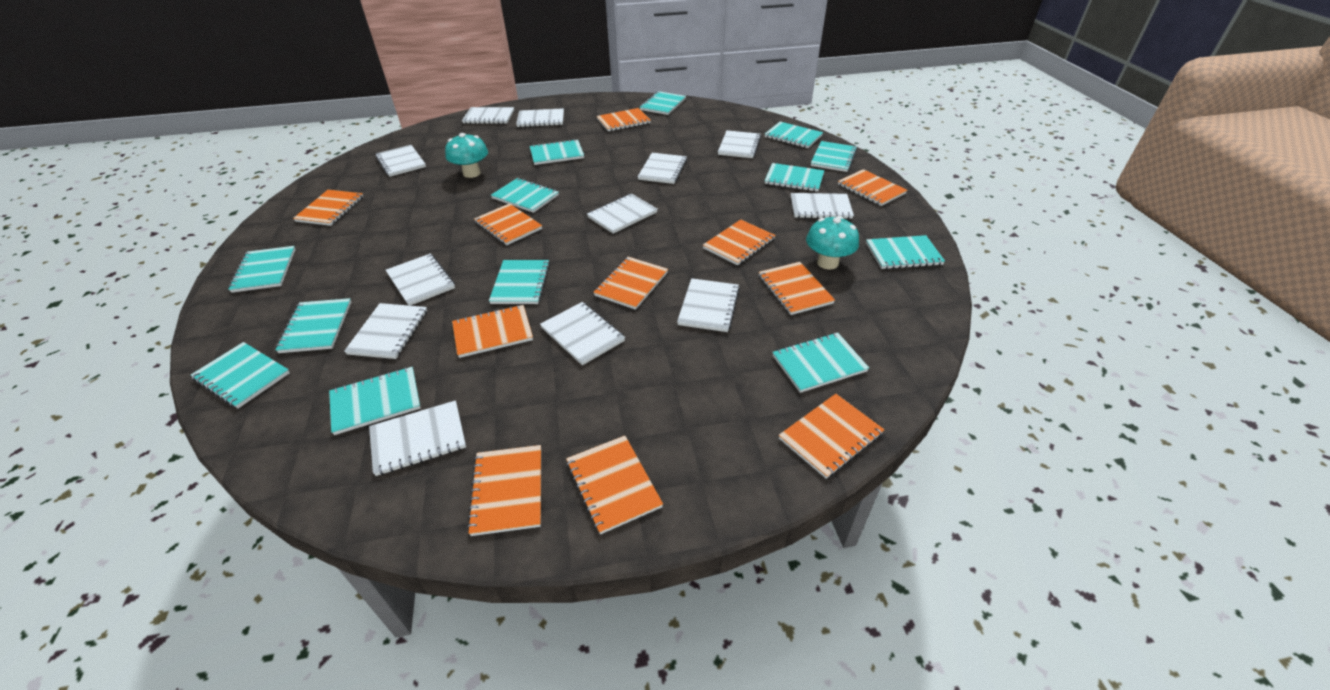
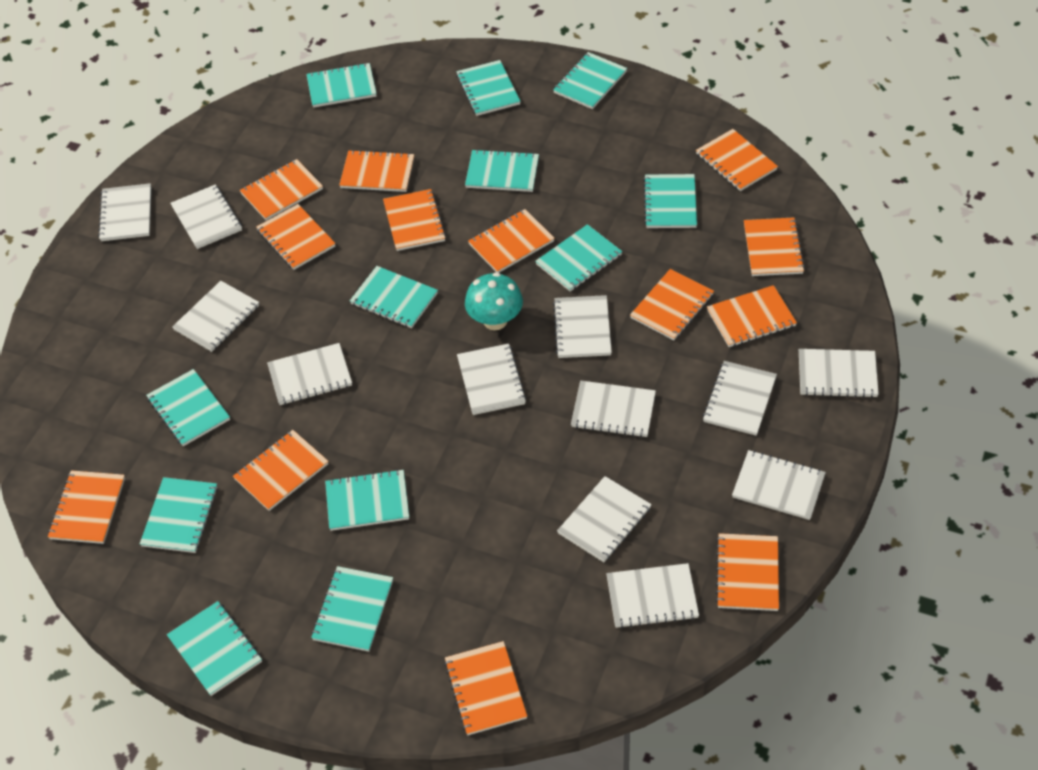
orange notebook: [293,190,363,226] [452,305,533,358] [467,445,541,536] [474,203,542,245] [566,436,663,535] [593,257,668,310] [597,108,651,131] [703,220,776,265] [759,262,835,315] [779,394,885,479] [838,169,907,206] = 11 -> [48,470,125,544] [233,430,329,511] [240,159,323,220] [256,204,336,270] [339,150,414,192] [383,189,446,251] [444,641,527,735] [468,209,555,273] [630,269,714,340] [696,129,778,191] [707,285,797,347] [715,533,779,611] [744,217,805,276] = 13
turquoise mushroom: [445,133,488,178] [806,216,859,269] = 2 -> [465,272,523,330] = 1
turquoise notebook: [191,342,290,408] [228,246,296,293] [276,298,351,353] [329,367,421,435] [489,260,550,304] [491,178,559,213] [530,139,584,165] [640,91,686,115] [765,122,823,148] [765,163,825,192] [772,333,869,393] [811,141,857,172] [866,235,945,269] = 13 -> [140,477,218,553] [146,369,230,446] [167,601,262,696] [306,63,377,108] [311,566,393,652] [325,469,409,531] [350,266,438,328] [456,60,521,116] [465,149,539,192] [535,224,622,292] [553,52,627,109] [643,174,697,228] = 12

